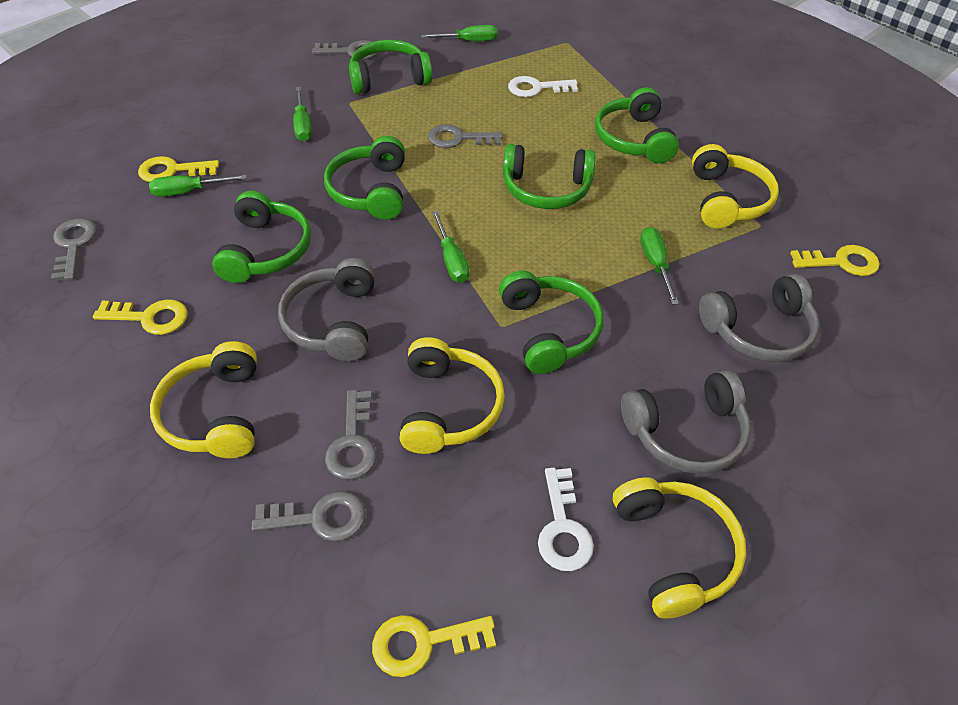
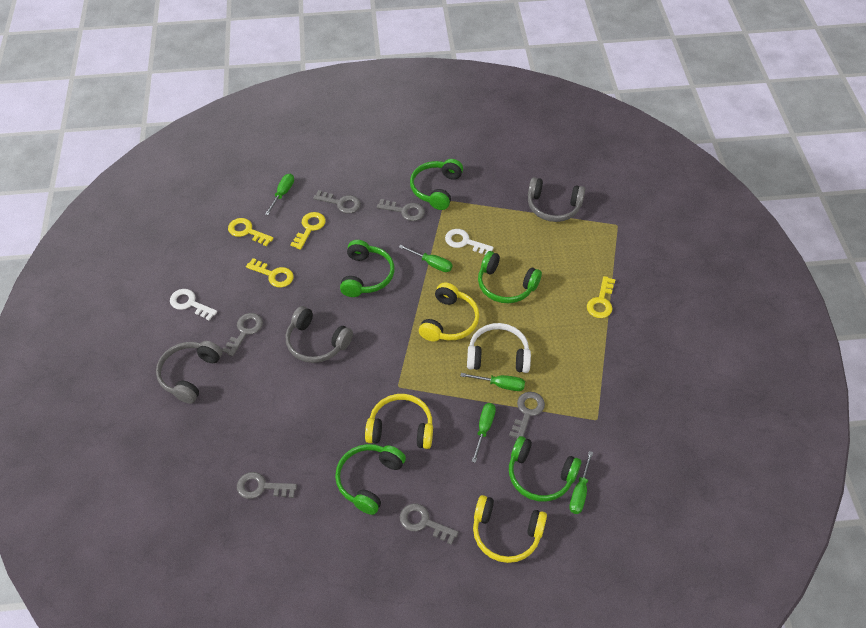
green headphones: [212,191,311,283] [324,136,405,220] [349,40,432,94] [499,271,604,374] [503,144,596,209] [595,87,679,163] = 6 -> [335,444,406,515] [340,240,394,297] [410,159,463,210] [478,251,542,303] [509,436,581,502] = 5
grey key: [51,218,97,281] [252,491,366,541] [312,40,379,60] [325,390,377,480] [428,124,503,148] = 5 -> [222,313,263,356] [237,472,297,499] [313,190,361,214] [377,199,425,221] [400,503,458,545] [509,392,545,438] = 6
white headphones: none = 0 -> [467,323,531,373] = 1
yellow headphones: [150,341,257,458] [399,337,505,454] [613,477,746,618] [692,144,779,229] = 4 -> [365,394,433,449] [419,283,479,342] [473,495,547,563] = 3

